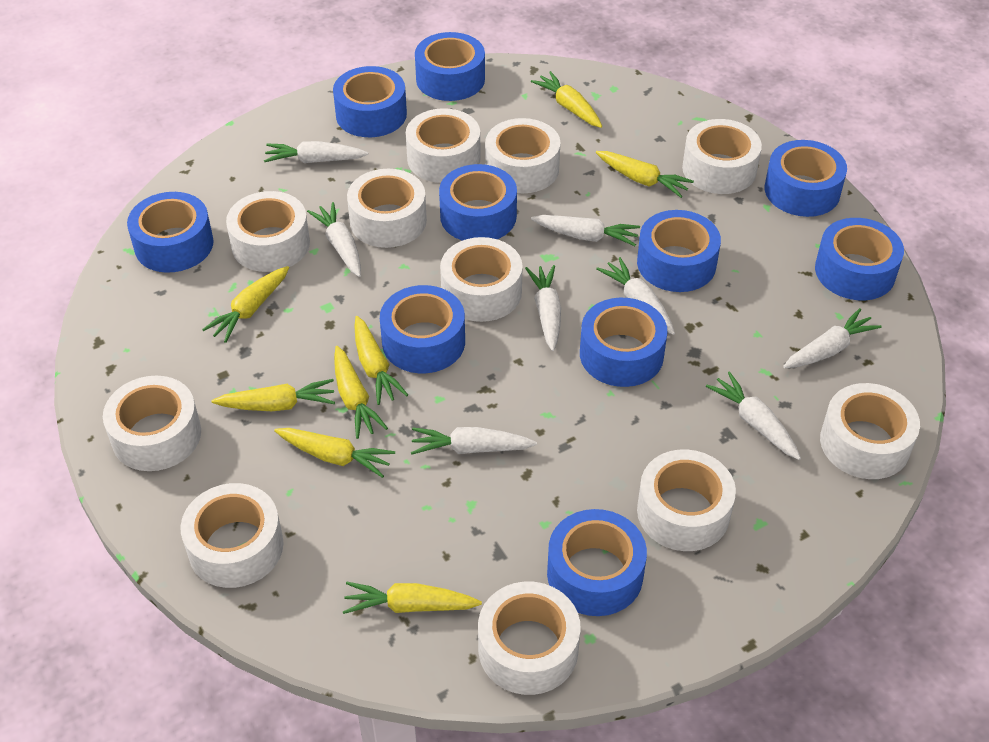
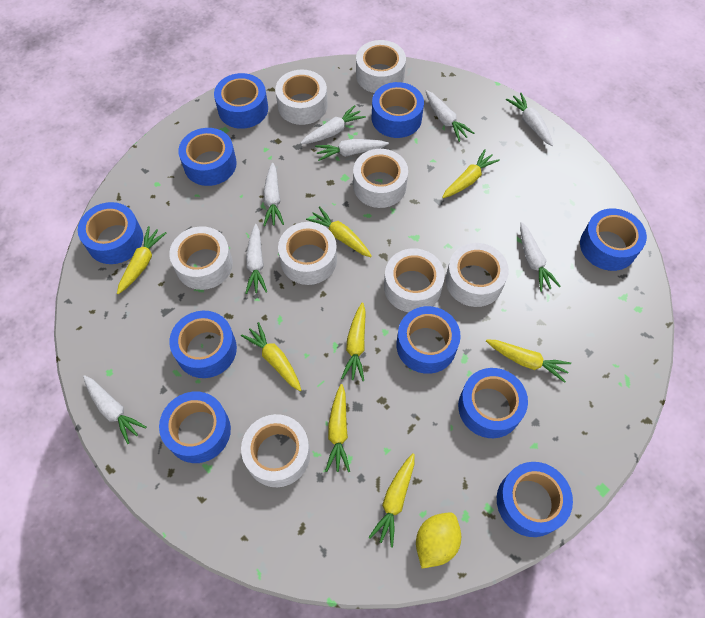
white tape: [103,375,201,471] [180,483,283,588] [226,191,310,272] [347,169,427,248] [406,108,481,183] [440,237,523,322] [478,582,581,695] [485,118,561,193] [637,449,736,551] [682,119,762,194] [820,383,920,479] = 11 -> [169,226,233,290] [241,414,310,487] [275,70,328,125] [278,222,337,285] [353,149,408,208] [356,40,406,93] [384,248,445,312] [446,243,509,307] = 8
yellow lemon: none = 0 -> [416,512,461,568] = 1

